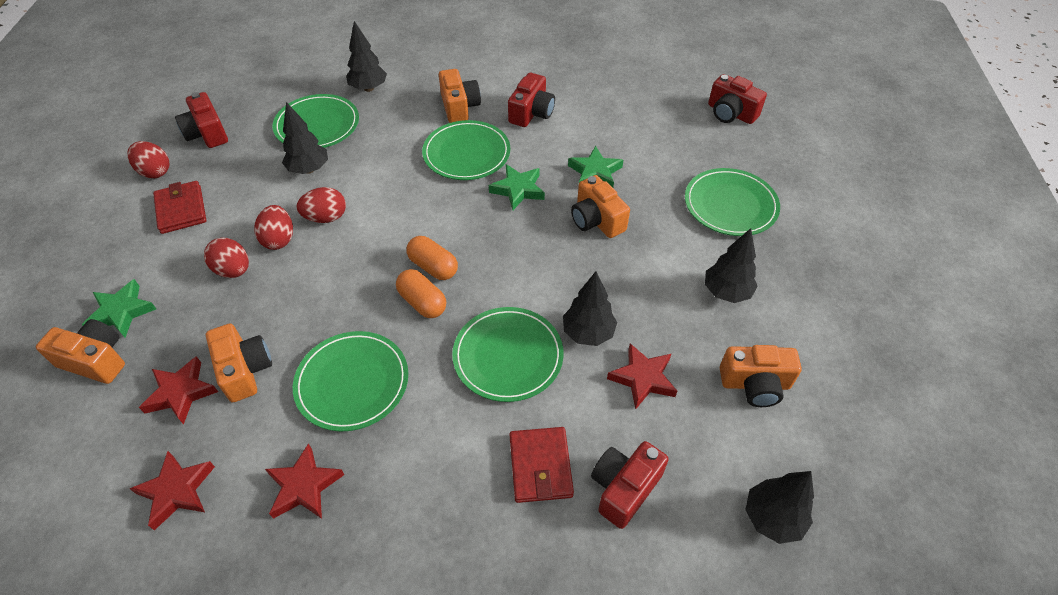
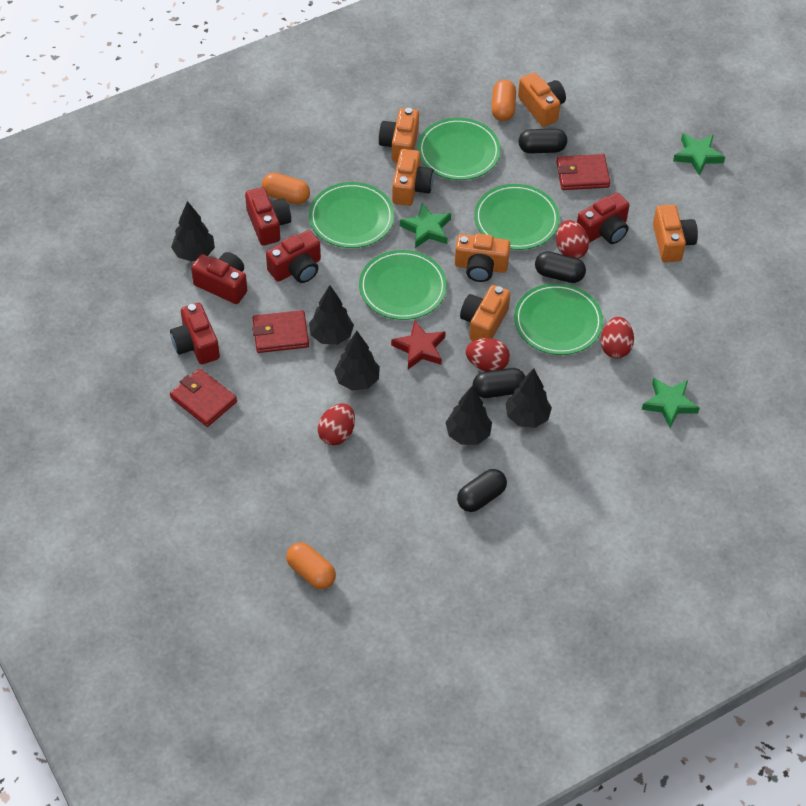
black capsule: none = 0 -> [457,469,507,512] [473,368,526,398] [519,128,567,154] [535,251,586,283] = 4
orange camera: [36,319,125,384] [206,323,272,403] [439,69,481,123] [571,175,630,238] [720,345,802,407] = 5 -> [379,108,419,162] [392,149,434,206] [455,233,510,282] [460,285,510,341] [518,72,566,127] [653,204,698,262] = 6
orange capsule: [396,269,446,318] [406,236,458,280] = 2 -> [262,173,310,204] [286,542,336,589] [491,80,516,121] = 3
red camera: [175,92,228,148] [508,73,555,127] [591,441,669,529] [708,74,767,124] = 4 -> [170,303,220,364] [191,252,247,304] [245,187,291,246] [266,230,321,283] [577,193,629,244] = 5
red star: [129,451,215,530] [139,356,218,425] [265,443,344,519] [607,343,677,410] = 4 -> [391,321,446,369] = 1
red wallet: [153,181,206,234] [509,427,574,503] = 2 -> [170,368,237,427] [252,310,309,353] [556,154,610,190] = 3

